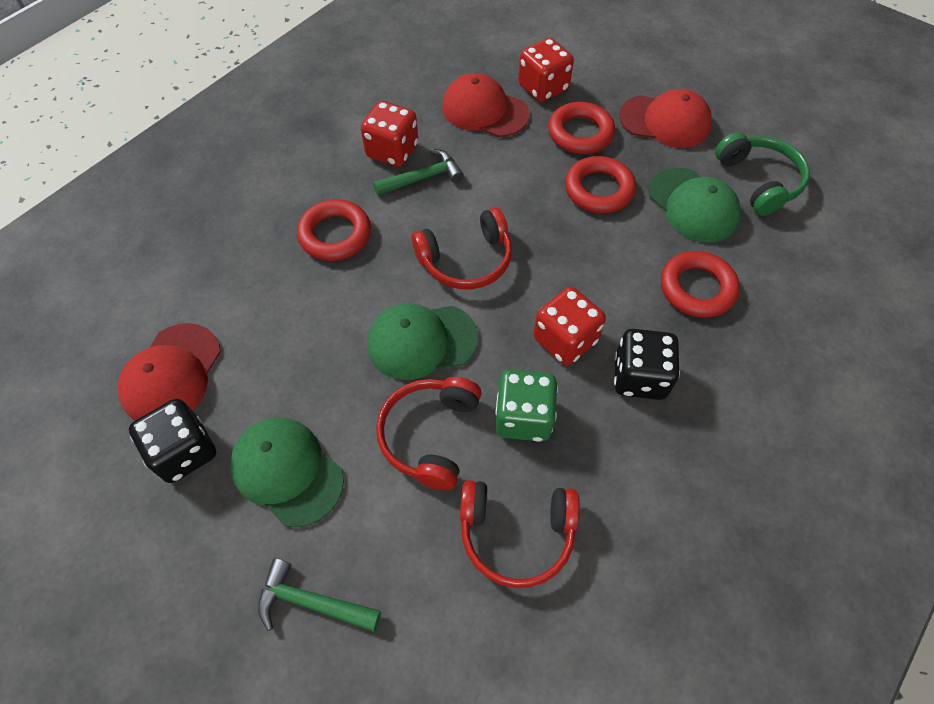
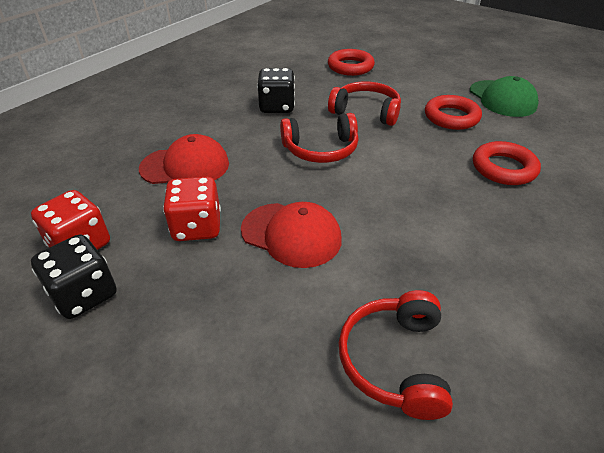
green cap: [230,418,344,528] [367,303,478,380] [648,168,741,243] = 3 -> [470,76,539,117] = 1
green dice: [495,369,558,442] = 1 -> none = 0
green hammer: [258,558,381,632] [373,149,464,196] = 2 -> none = 0
green headphones: [715,132,810,216] = 1 -> none = 0
red cap: [118,323,221,420] [442,73,529,137] [619,89,712,148] = 3 -> [139,134,229,184] [241,202,342,268] = 2
red dice: [361,101,418,167] [518,38,574,102] [533,287,606,365] = 3 -> [31,190,110,250] [163,177,221,241] = 2
red ring: [297,199,371,261] [548,102,615,154] [565,156,636,213] [661,251,740,318] = 4 -> [328,49,375,76] [425,95,482,130] [473,141,541,185] = 3

